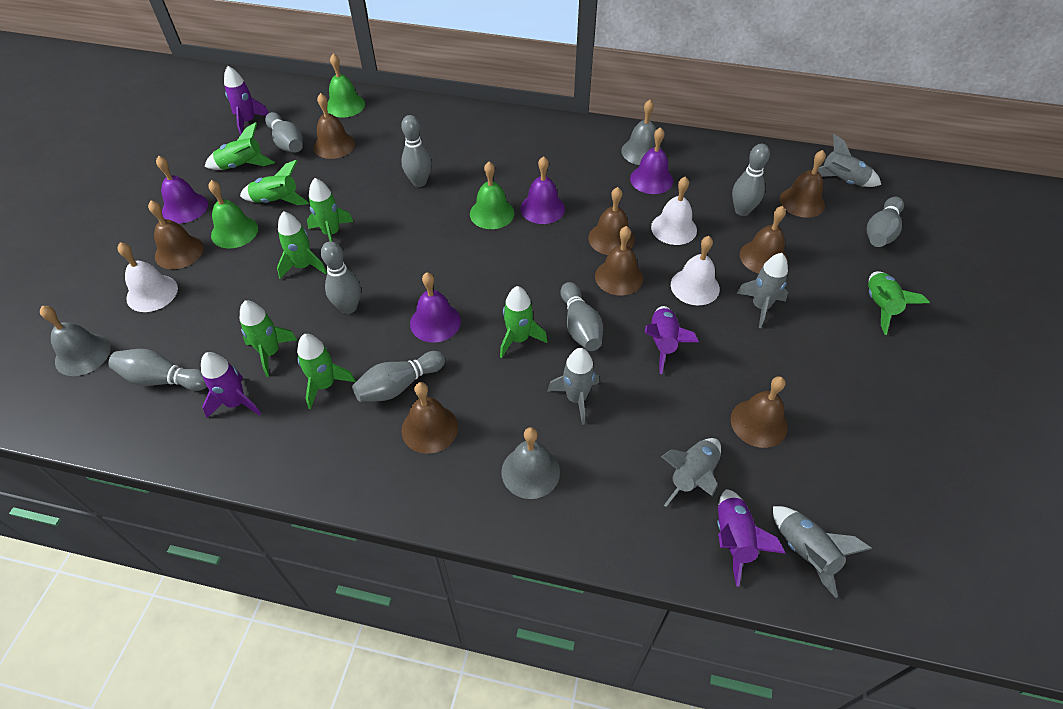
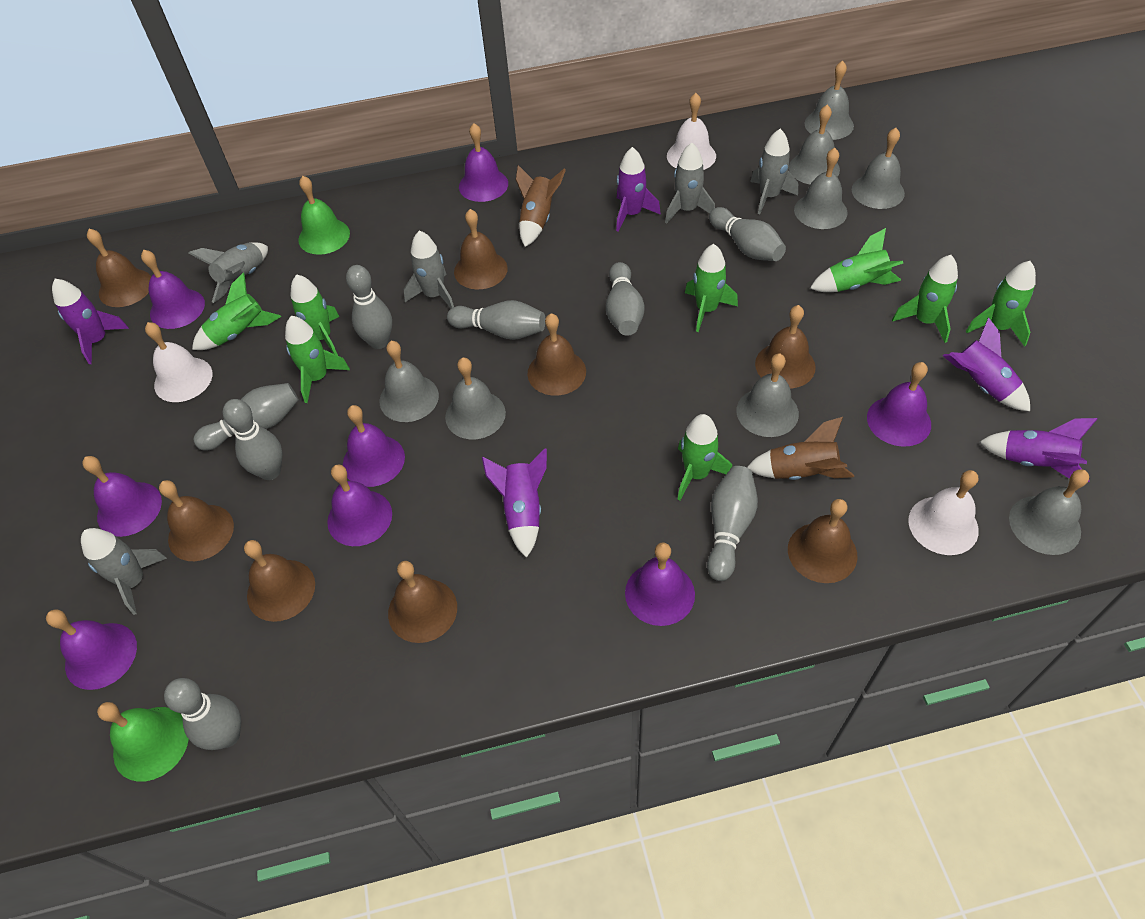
brown rocket: none = 0 -> [516,165,566,247] [747,417,854,480] = 2
green bell: [209,180,258,248] [327,54,365,118] [470,162,515,229] = 3 -> [97,702,189,782] [298,176,350,255] = 2
grey bell: [40,306,111,376] [501,427,560,499] [621,100,662,165] = 3 -> [380,341,439,422] [445,357,506,439] [737,353,799,437] [789,105,840,184] [794,148,848,229] [804,61,854,140] [852,128,905,209] [1009,469,1089,555] = 8
purple bell: [156,156,208,223] [410,272,461,343] [520,156,565,224] [630,127,673,194] = 4 -> [46,610,137,690] [82,456,162,537] [141,250,205,329] [327,464,392,546] [343,405,405,487] [459,123,508,202] [625,542,695,626] [867,362,931,447] = 8
purple rocket: [201,352,261,418] [224,66,269,135] [645,306,699,374] [717,489,786,587] = 4 -> [52,279,129,364] [482,449,547,558] [616,147,661,232] [943,317,1030,411] [980,418,1097,482] = 5

